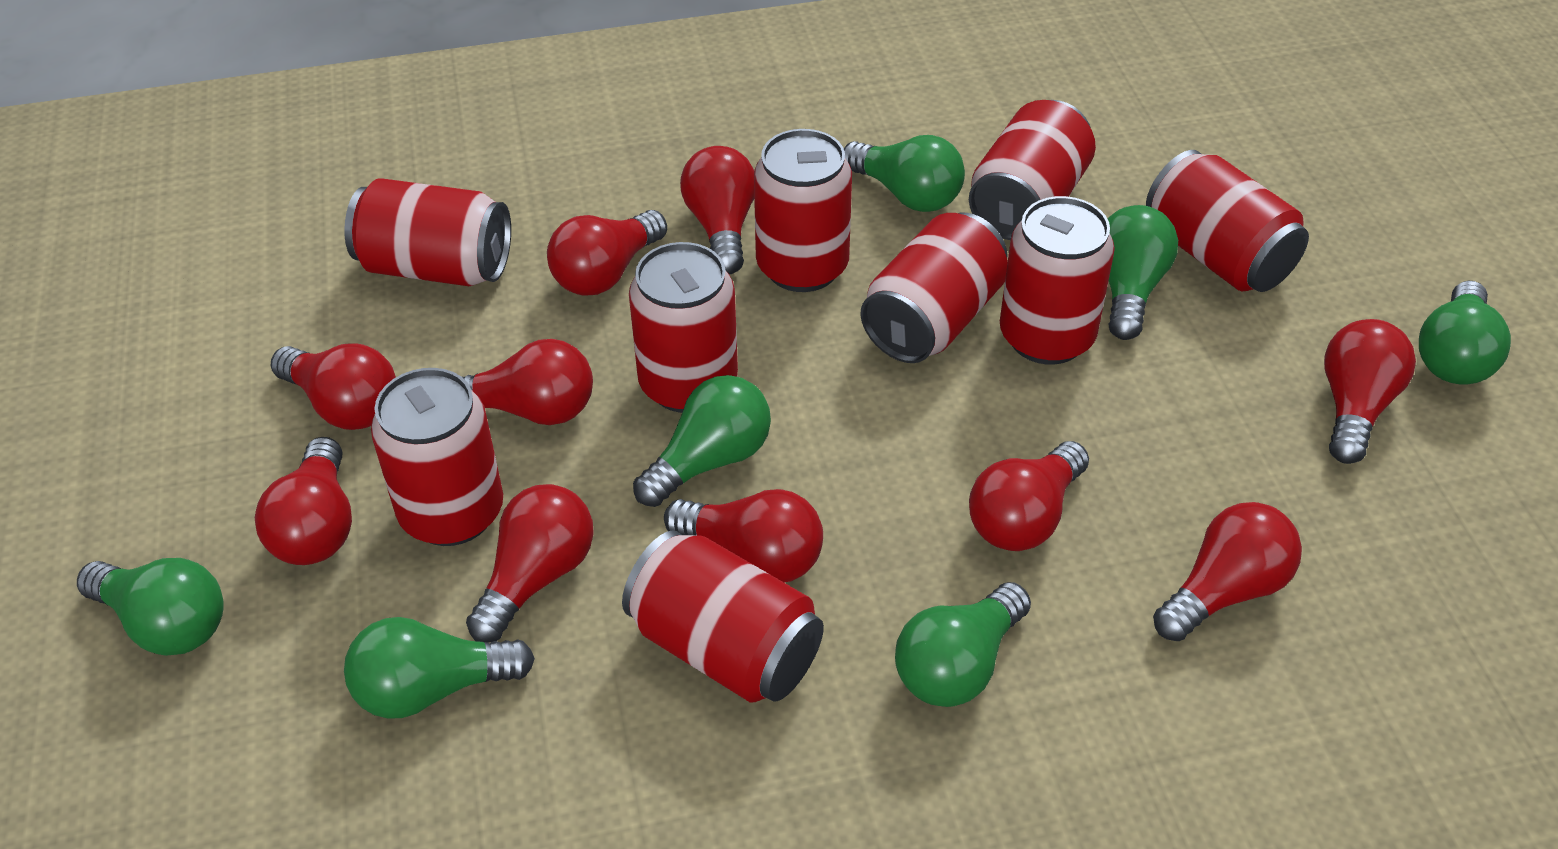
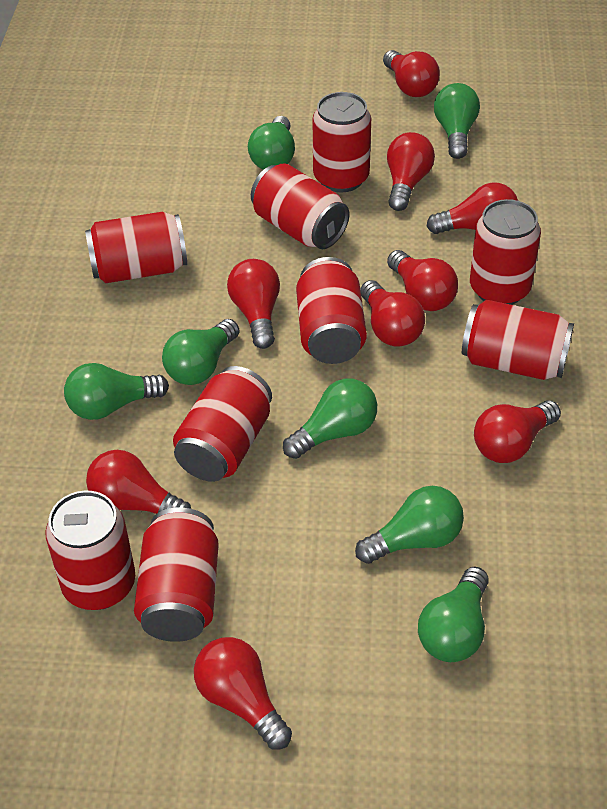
red light bulb: [255,437,352,565] [271,343,396,430] [461,339,593,425] [466,484,594,643] [547,210,667,296] [664,489,823,582] [680,146,754,275] [969,441,1089,551] [1153,502,1302,641] [1324,319,1416,464] = 10 -> [86,450,191,514] [194,637,292,750] [227,259,280,349] [360,280,425,347] [383,50,440,97] [387,132,435,211] [387,250,458,311] [426,182,518,234] [474,400,561,463] = 9

